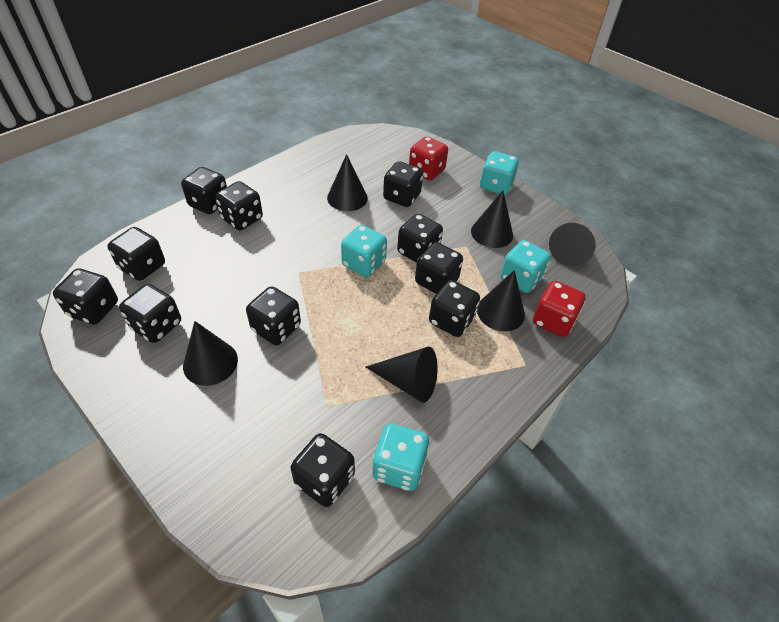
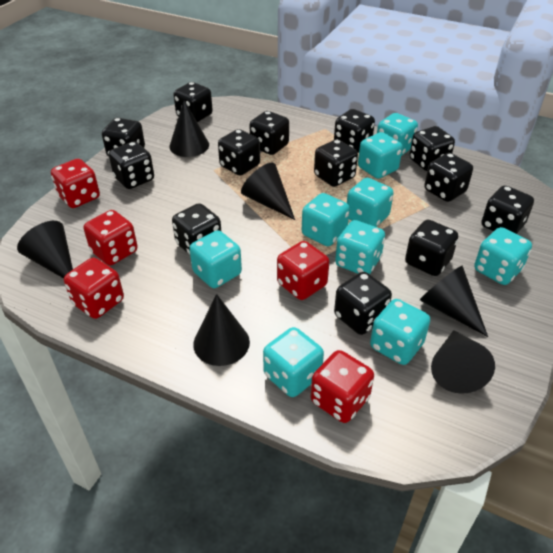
black dice: [53,268,118,324] [107,227,165,281] [119,284,181,343] [181,167,227,214] [215,181,263,230] [246,287,301,345] [291,433,355,507] [383,161,423,207] [397,214,443,263] [415,242,463,294] [429,280,480,337] = 11 -> [102,118,145,156] [109,141,154,189] [172,203,221,255] [173,82,213,122] [218,129,260,175] [249,111,289,155] [314,139,358,187] [334,109,375,152] [334,272,392,335] [405,220,458,276] [409,126,455,171] [424,153,473,202] [481,185,534,234] = 13
red dice: [409,137,448,180] [533,281,586,337] = 2 -> [51,159,100,208] [64,258,124,319] [84,210,137,265] [277,241,329,300] [311,350,374,423] = 5
turquoise dice: [341,225,387,277] [372,423,430,491] [480,151,519,195] [500,240,551,293] = 4 -> [189,230,242,288] [263,327,324,397] [302,193,350,246] [335,220,385,274] [347,178,394,227] [358,132,403,179] [370,299,430,365] [377,113,418,156] [474,227,532,285] = 9

